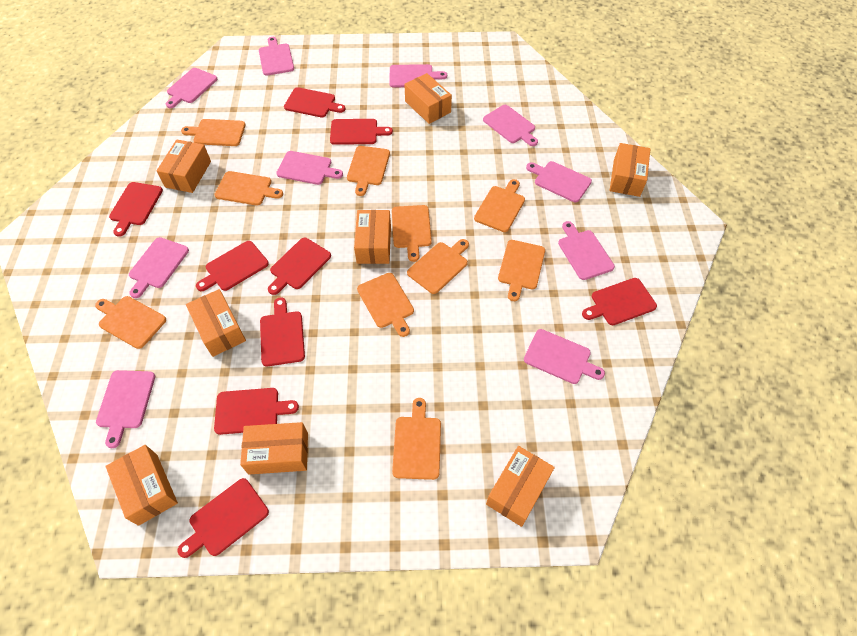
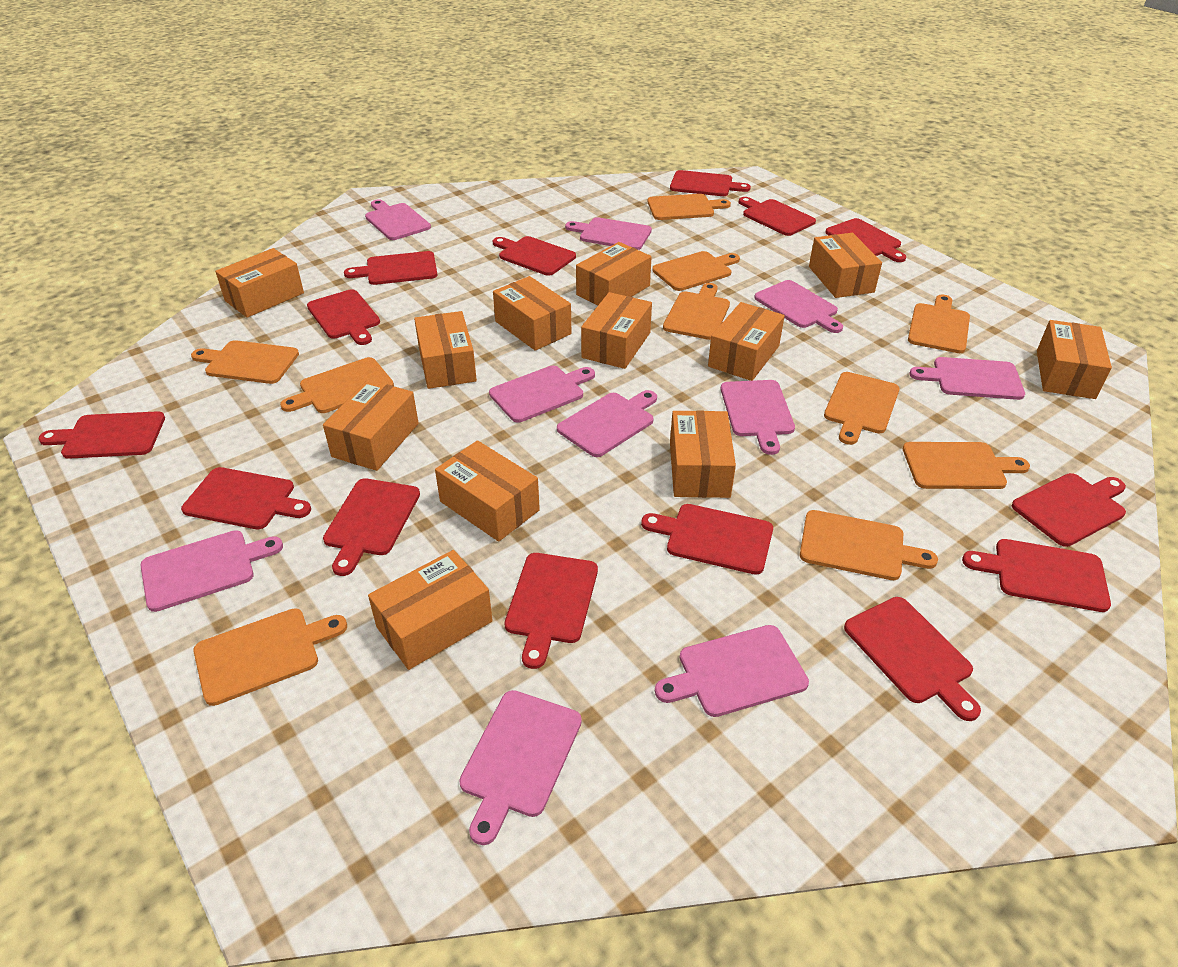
orange box: [105,445,178,526] [156,139,211,193] [186,289,246,357] [240,422,308,475] [354,210,391,264] [404,73,452,124] [486,446,555,527] [610,143,650,197] = 8 -> [215,248,304,318] [323,380,419,471] [368,550,493,670] [414,311,477,389] [435,440,540,542] [493,276,571,351] [576,242,651,305] [581,292,652,369] [670,410,736,498] [708,302,785,381] [809,233,882,298] [1037,320,1112,399] = 12
red cutting board: [109,182,163,237] [177,478,269,558] [196,241,269,291] [214,388,299,435] [260,297,305,367] [268,238,331,295] [284,87,345,118] [330,119,393,145] [582,278,657,325] = 9 -> [38,411,165,459] [181,467,311,529] [307,289,380,345] [323,478,420,576] [344,251,437,285] [493,236,576,276] [504,553,598,669] [641,504,773,575] [670,170,751,196] [738,197,816,236] [825,218,906,262] [844,597,981,721] [962,539,1111,612] [1012,473,1126,547] = 14

